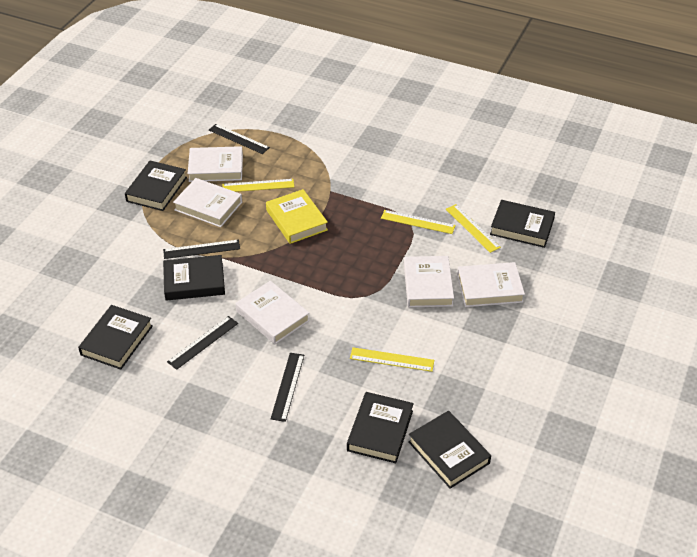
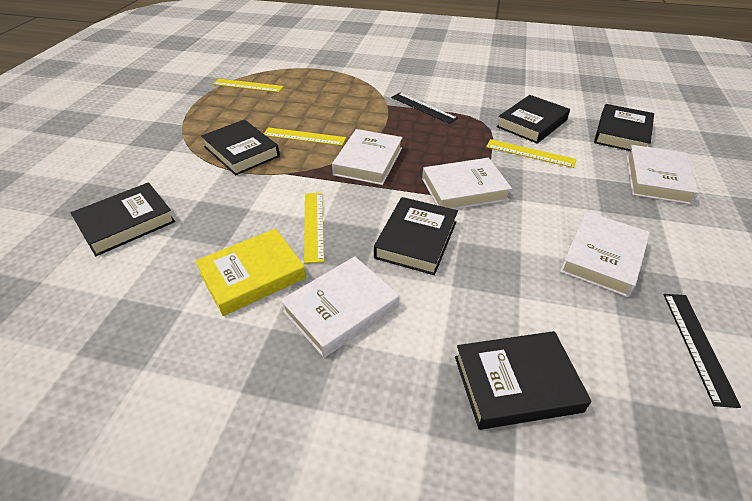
black ruler: [163,240,240,259] [167,316,238,370] [209,124,270,154] [271,353,304,422] = 4 -> [391,93,458,124] [663,294,741,408] = 2

